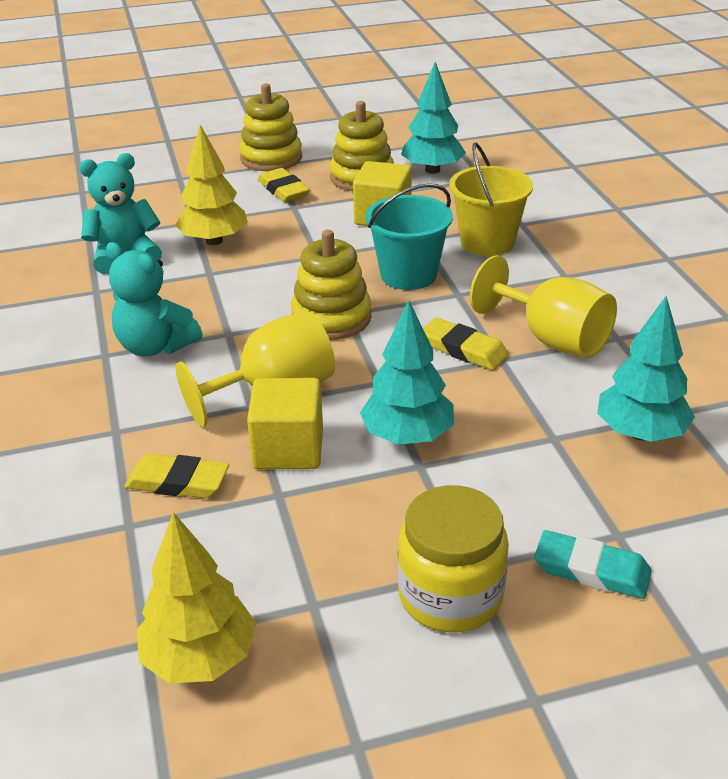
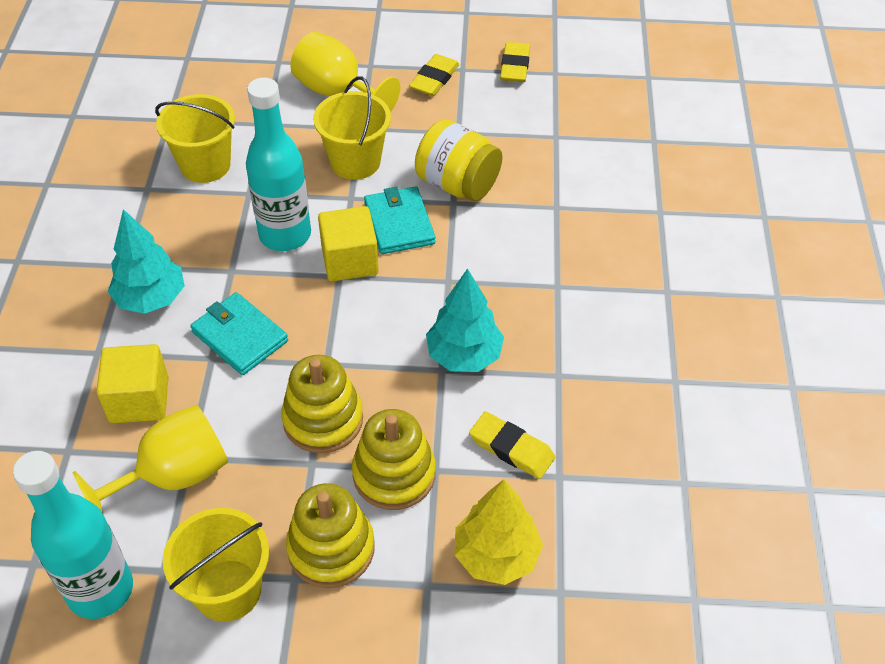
turquoise bottle: none = 0 -> [13,451,133,619] [246,78,311,251] = 2
turquoise bucket: [365,183,453,290] = 1 -> none = 0
turquoise eraser: [534,530,652,599] = 1 -> none = 0
turquoise teddy bear: [79,153,162,274] [106,242,202,357] = 2 -> none = 0
turquoise tree: [360,300,454,445] [401,62,466,174] [597,296,695,442] = 3 -> [108,209,185,314] [426,268,504,372] = 2
turquoise wallet: none = 0 -> [190,292,288,375] [364,186,435,254] = 2
yellow bucket: [449,143,533,256] = 1 -> [155,94,235,183] [163,508,269,622] [313,76,391,180] = 3
yellow tree: [137,512,256,683] [175,125,248,245] = 2 -> [454,479,543,585] = 1

